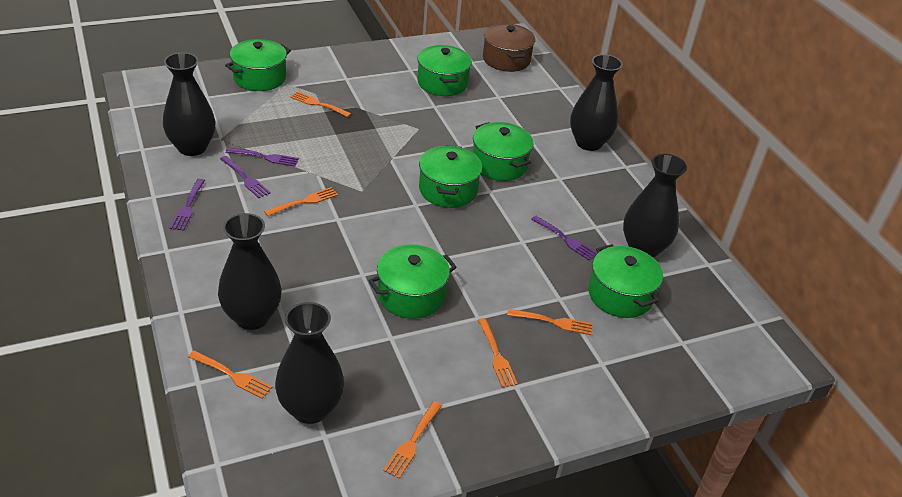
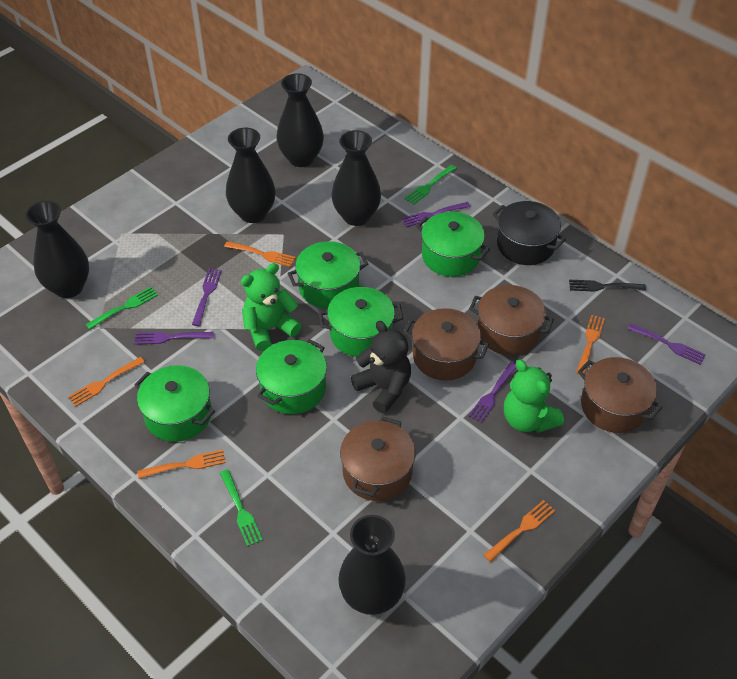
black fork: none = 0 -> [569,280,646,292] = 1
black pot: none = 0 -> [493,201,566,265] = 1
black teddy bear: none = 0 -> [351,321,411,413] = 1
brown pot: [483,23,536,72] = 1 -> [340,416,415,501] [403,308,489,381] [469,285,554,355] [578,357,663,433] = 4
green fork: none = 0 -> [85,287,158,330] [220,469,263,547] [404,165,456,205] = 3
green pot: [225,39,291,91] [368,244,457,319] [417,45,472,96] [419,145,482,208] [473,122,534,181] [588,244,663,318] = 6 -> [134,365,215,442] [256,339,327,414] [287,241,368,309] [319,287,403,357] [416,212,490,277] = 5
green teddy bear: none = 0 -> [241,263,302,351] [504,359,564,433] = 2
orange fork: [188,351,273,399] [264,187,338,216] [290,91,351,117] [383,401,442,479] [477,318,518,388] [507,309,593,335] = 6 -> [68,357,145,406] [137,450,226,479] [224,241,296,267] [484,500,555,562] [576,315,605,375] = 5
purple fork: [170,179,205,231] [220,156,270,198] [225,148,299,167] [531,216,597,260] = 4 -> [134,332,214,345] [192,269,222,326] [402,202,470,227] [468,362,516,423] [628,324,706,365] = 5

